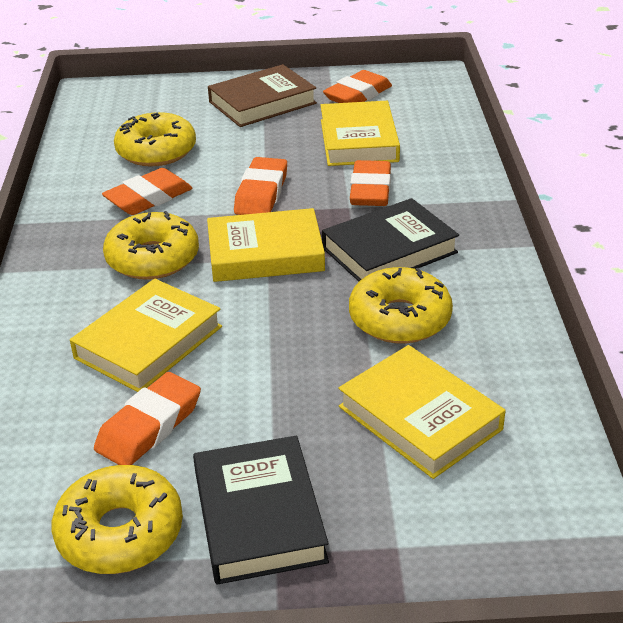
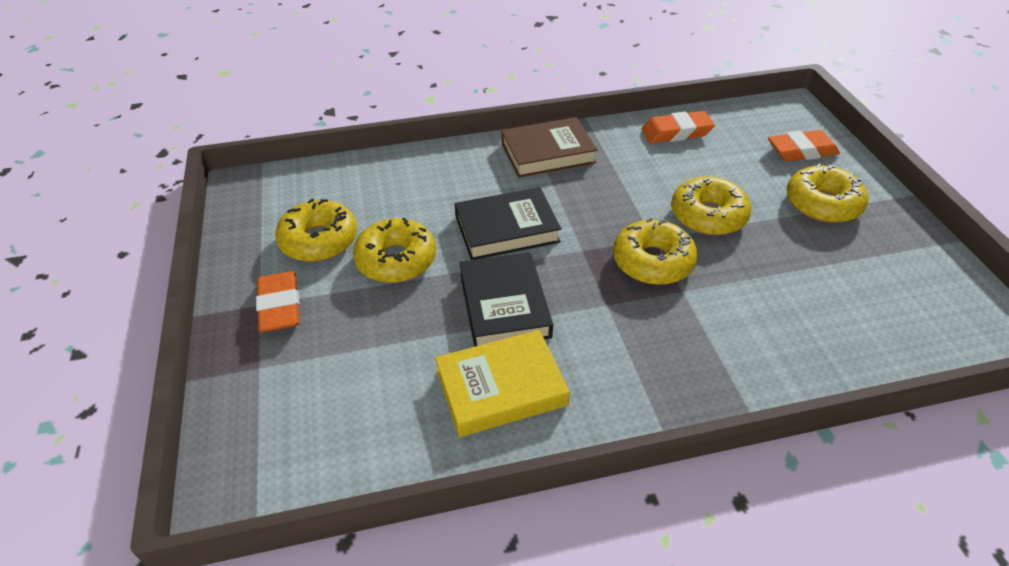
orange eraser: [94,372,201,465] [102,168,193,215] [234,157,287,215] [323,70,392,103] [350,160,391,206] = 5 -> [256,271,300,332] [641,111,715,143] [768,130,840,161] = 3
yellow book: [70,279,222,392] [207,208,325,282] [321,101,400,166] [338,345,506,479] = 4 -> [435,330,570,437] = 1
yellow donut: [51,465,183,574] [103,211,199,280] [114,112,196,167] [349,267,453,343] = 4 -> [275,199,357,262] [353,218,436,283] [613,218,698,285] [671,176,752,235] [786,163,868,223] = 5

